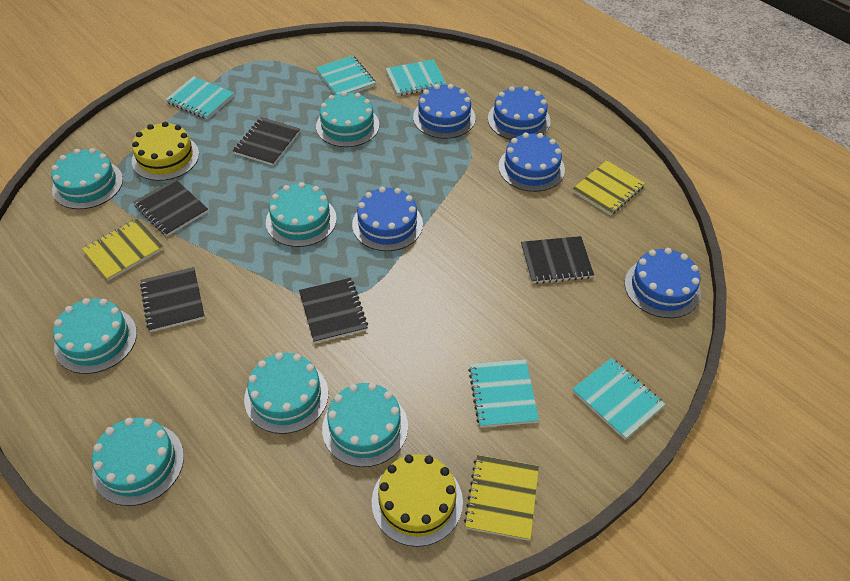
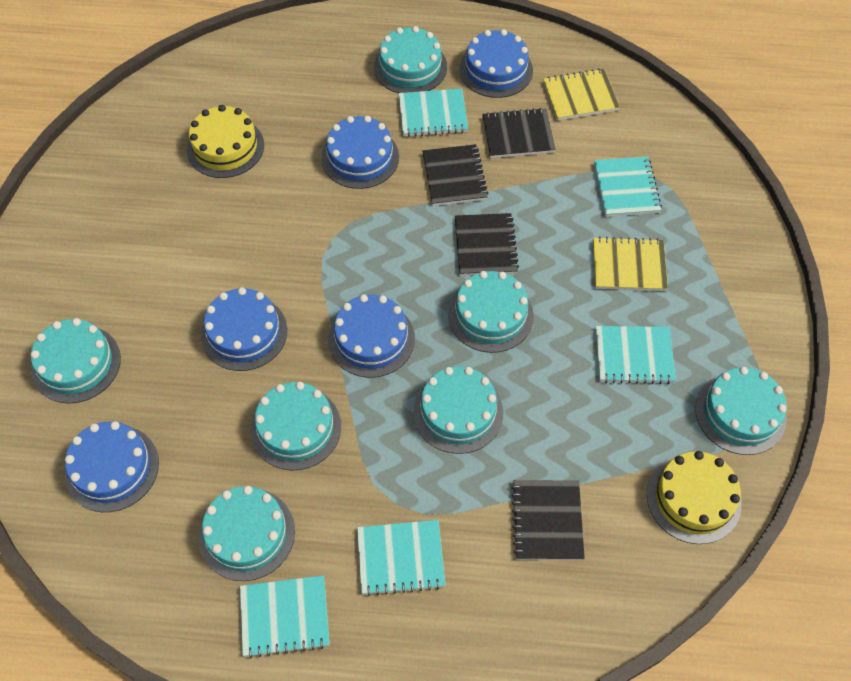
black notebook: [133,179,208,236] [140,267,205,332] [233,117,300,166] [299,278,368,344] [521,236,594,284] = 5 -> [422,144,488,206] [455,213,519,276] [482,107,556,158] [511,480,585,560] = 4
yellow notebook: [82,218,164,281] [464,455,539,541] [572,160,645,216] = 3 -> [543,68,620,120] [593,236,668,291] = 2

